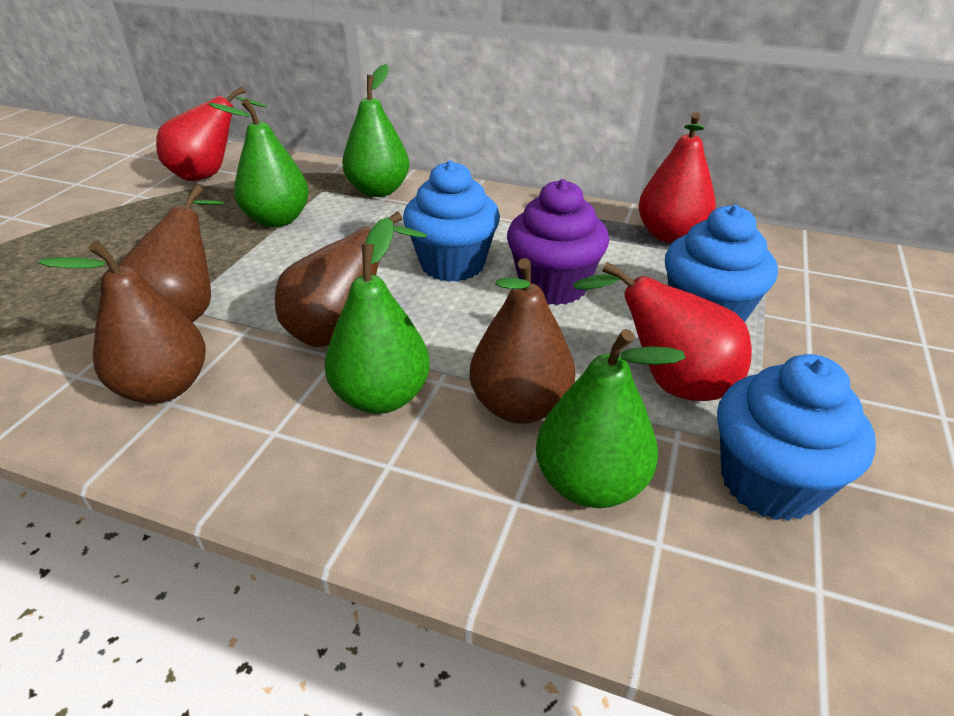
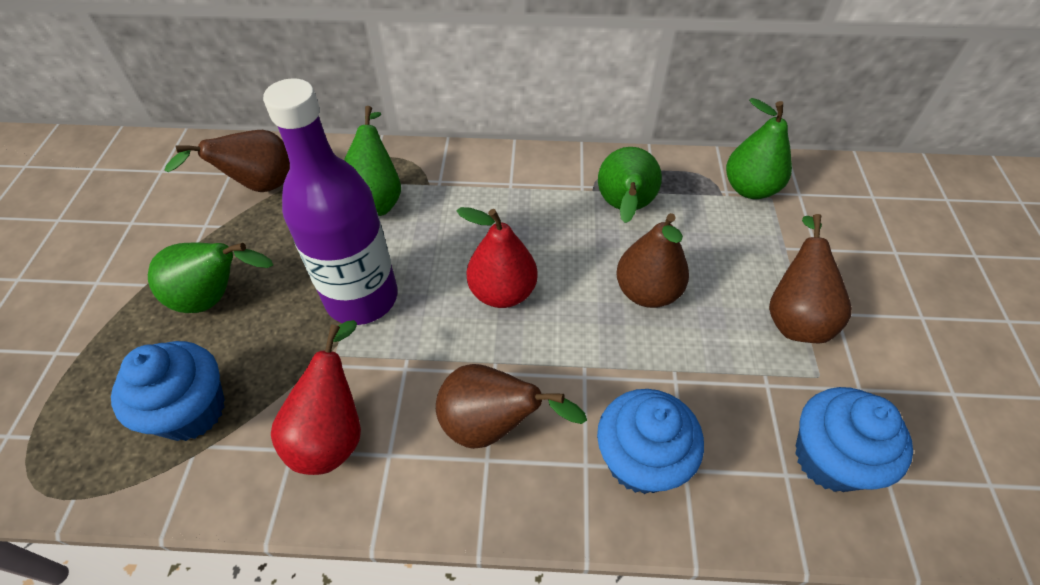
purple bottle: none = 0 -> [263,78,398,325] = 1
purple cupcake: [507,179,609,305] = 1 -> none = 0
red pear: [156,86,267,181] [572,262,752,401] [638,112,716,243] = 3 -> [271,320,361,475] [457,207,538,308] = 2

